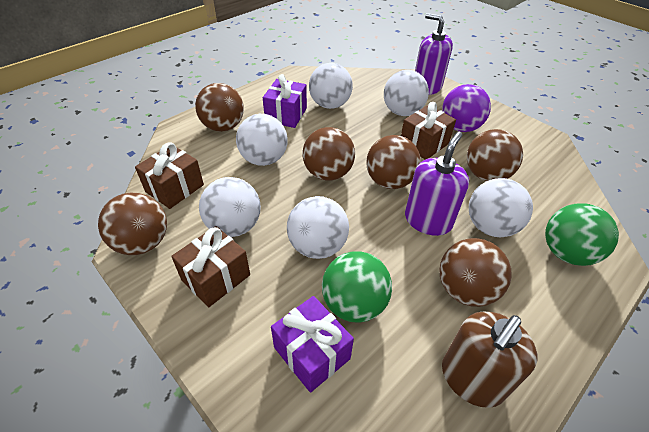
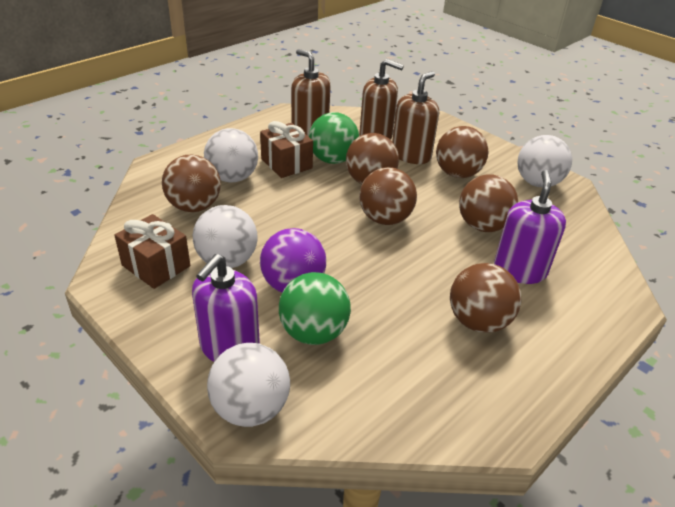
brown gift: [135,143,204,209] [171,226,250,307] [401,102,456,159] = 3 -> [114,214,190,289] [260,121,313,178] = 2
brown soap dispenser: [442,312,538,408] = 1 -> [291,49,331,137] [359,59,404,140] [392,71,439,164] = 3
purple gift: [263,74,307,128] [271,296,354,393] = 2 -> none = 0
white ball: [199,177,261,237] [236,114,288,166] [287,196,349,259] [309,63,353,109] [384,70,429,116] [469,178,533,237] = 6 -> [193,205,258,268] [204,128,258,182] [207,343,290,427] [518,135,572,187] = 4

